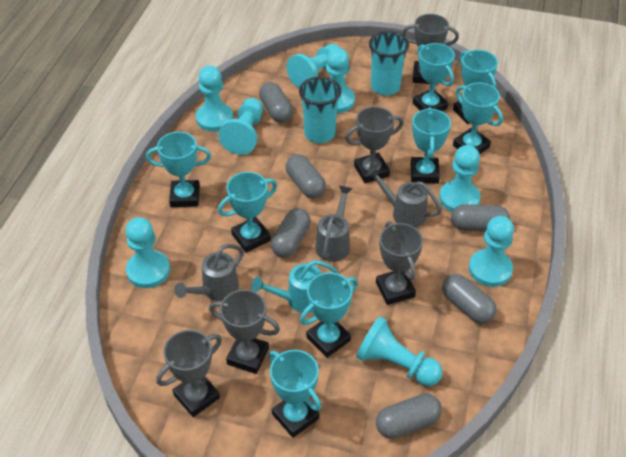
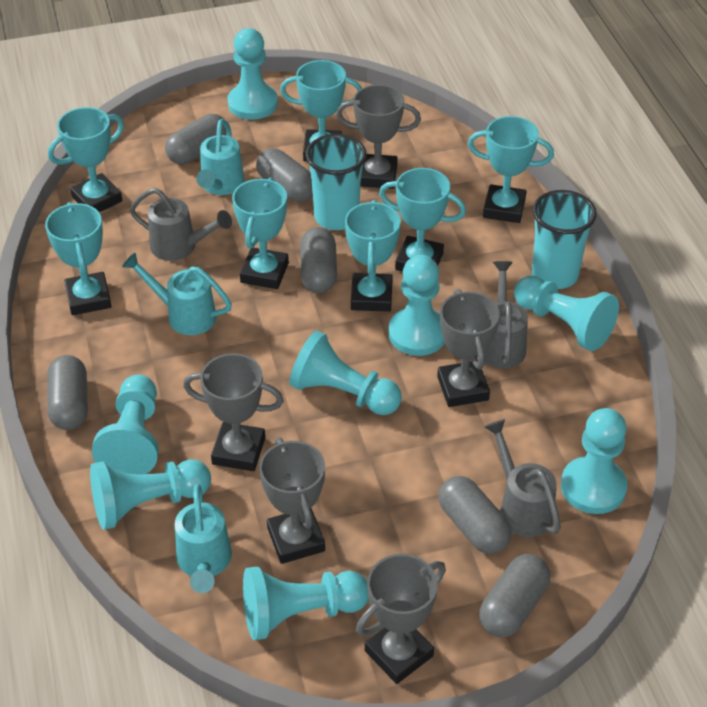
turquoise trophy: [146,132,211,207] [218,172,277,253] [269,350,321,438] [300,272,358,358] [411,107,451,184] [413,43,455,111] [453,50,498,124] [453,82,503,154] = 8 -> [45,202,112,315] [48,107,124,212] [232,178,289,289] [280,60,362,161] [345,200,401,312] [379,168,466,272] [468,116,554,223] = 7
turquoise watering can: [252,260,339,313] = 1 -> [122,252,232,335] [175,484,232,593] [196,119,244,195] = 3

